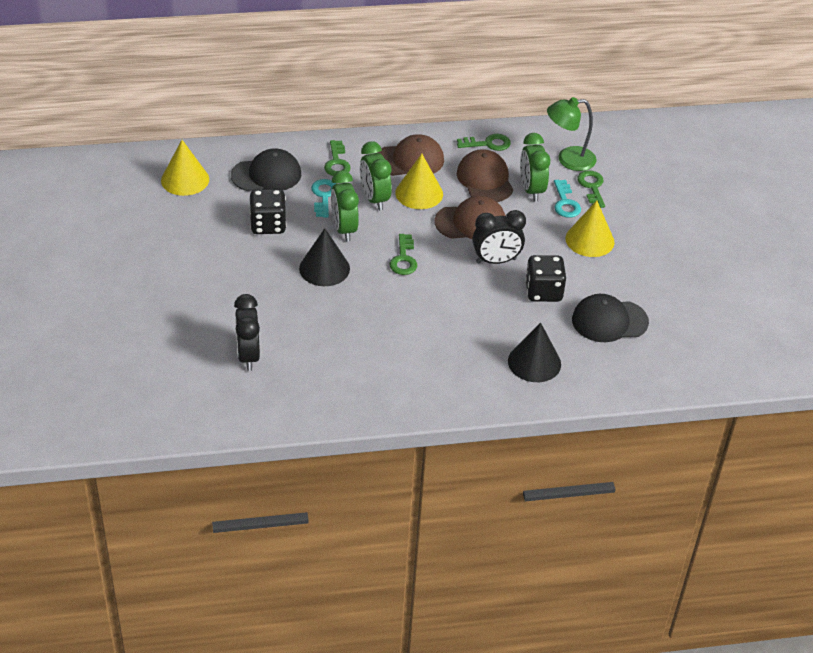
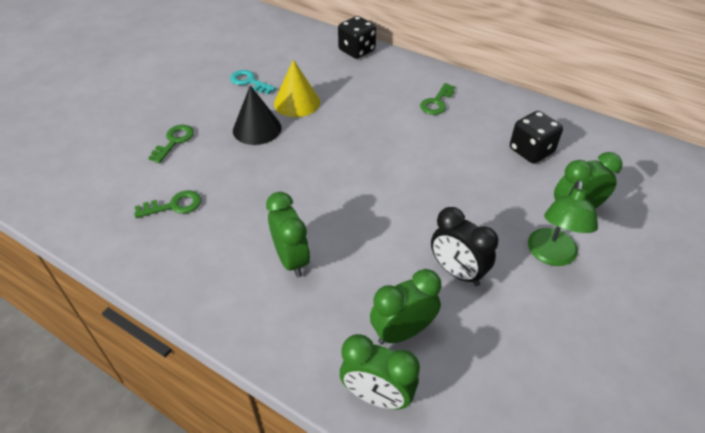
black cap: [231,149,301,191] [572,294,649,342] = 2 -> none = 0
black clock: [234,294,260,371] [472,210,526,264] = 2 -> [431,207,498,286] = 1
black cone: [299,228,350,286] [508,322,561,382] = 2 -> [233,85,282,145] = 1
brown cap: [377,134,444,176] [434,196,506,239] [457,149,513,202] = 3 -> none = 0
green clock: [331,171,359,242] [360,141,392,211] [520,133,550,202] = 3 -> [266,192,310,277] [340,334,420,409] [370,269,441,345] [554,152,623,209] = 4
green key: [324,140,351,176] [390,234,417,275] [457,134,511,151] [577,171,605,208] = 4 -> [134,190,201,218] [149,125,194,163] [420,83,455,115] = 3
turquoise key: [311,179,336,218] [554,180,581,218] = 2 -> [230,70,276,94] = 1
yellow cone: [161,140,209,196] [395,154,443,209] [565,201,615,257] = 3 -> [274,60,320,117] = 1

